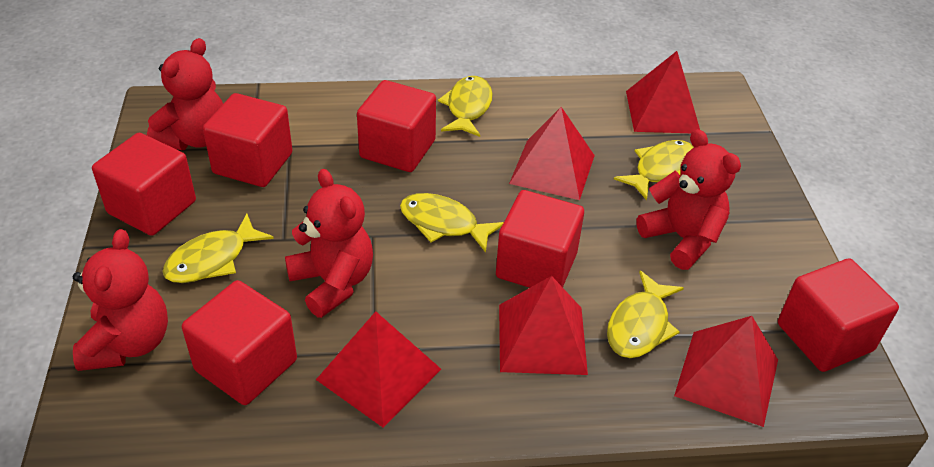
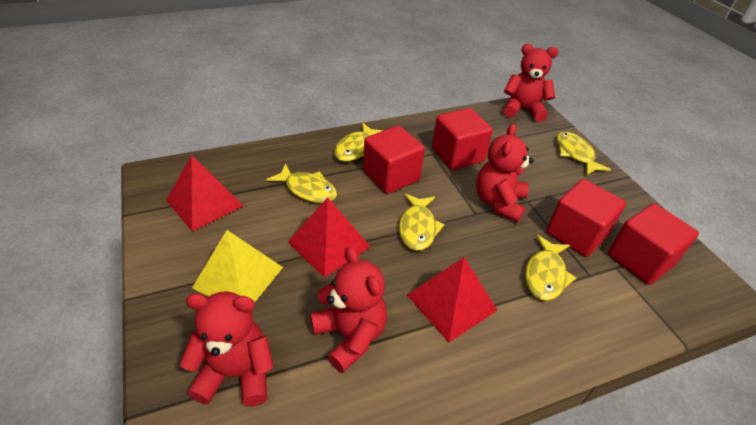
red cube: [92,133,196,236] [182,280,297,405] [203,93,292,187] [357,80,436,172] [496,190,584,288] [778,258,899,372] = 6 -> [363,126,425,194] [432,108,493,170] [546,179,626,257] [608,203,699,285] = 4
red pyramid: [316,311,441,428] [499,276,588,375] [509,107,595,200] [626,51,700,133] [674,316,778,427] = 5 -> [166,155,243,232] [288,197,370,278] [407,257,497,342] = 3
yellow pyramid: none = 0 -> [192,230,283,303] = 1

